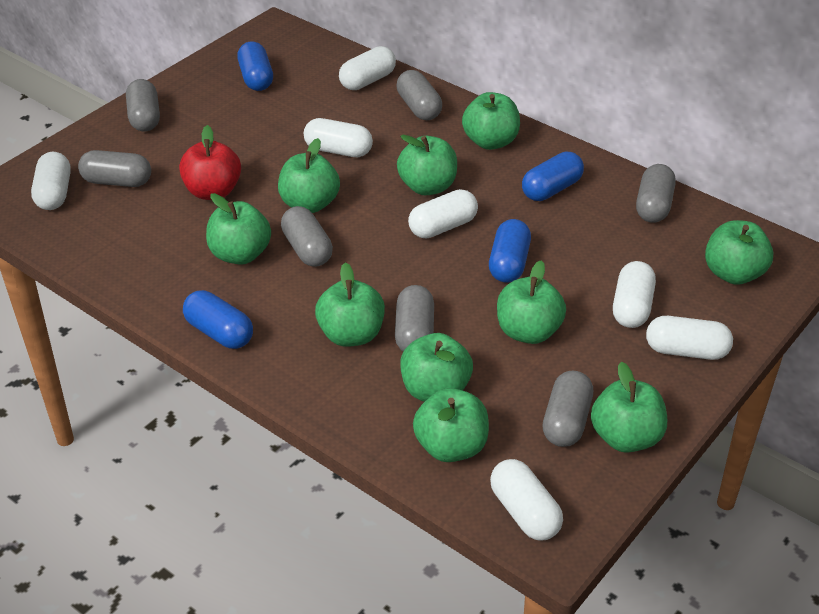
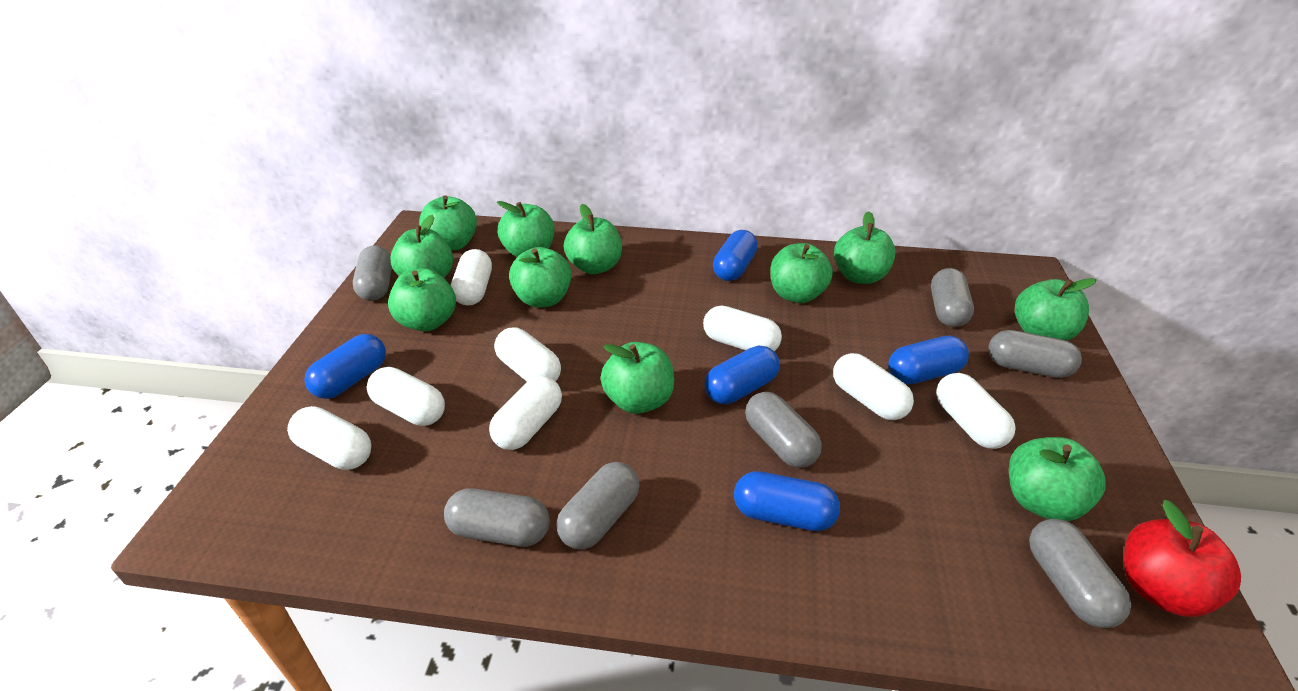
blue capsule: [183,290,253,349] [237,41,273,91] [489,219,531,283] [522,152,584,201] = 4 -> [305,334,386,399] [705,346,780,404] [713,230,758,281] [734,471,840,531] [888,336,969,384] = 5
green apple: [206,193,271,265] [278,138,340,213] [315,262,385,347] [397,135,457,195] [400,333,473,402] [413,388,489,462] [462,92,520,150] [497,261,566,344] [591,362,667,453] [705,220,773,285] = 10 -> [388,268,456,332] [390,215,453,278] [419,195,477,251] [497,201,554,257] [509,247,572,308] [564,204,622,274] [601,342,674,414] [770,243,833,303] [834,211,895,284] [1009,437,1105,521] [1015,278,1097,341] = 11
white capsule: [31,152,71,210] [304,118,373,157] [339,46,396,90] [408,189,478,239] [490,459,563,540] [613,261,656,328] [646,316,733,360] = 7 -> [287,406,371,470] [367,367,445,426] [451,249,492,306] [489,376,562,450] [494,328,561,382] [703,306,782,351] [833,353,914,420] [936,373,1016,449] = 8

